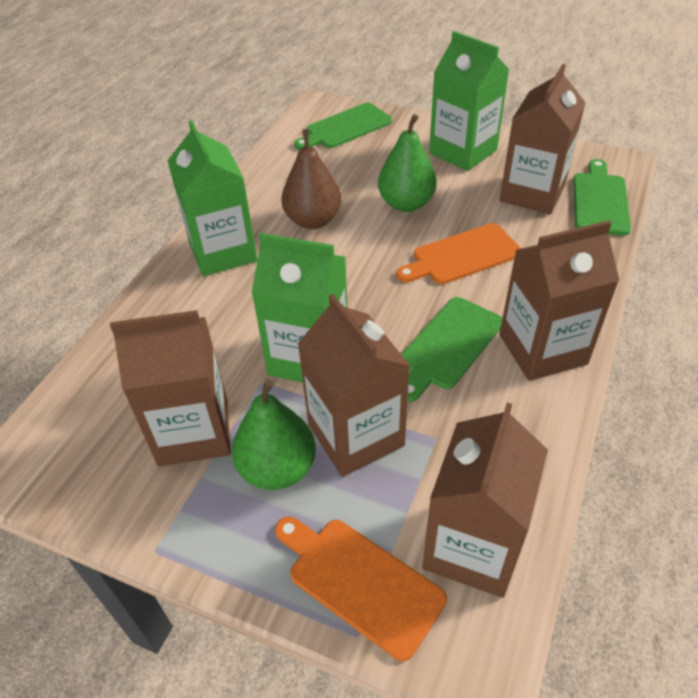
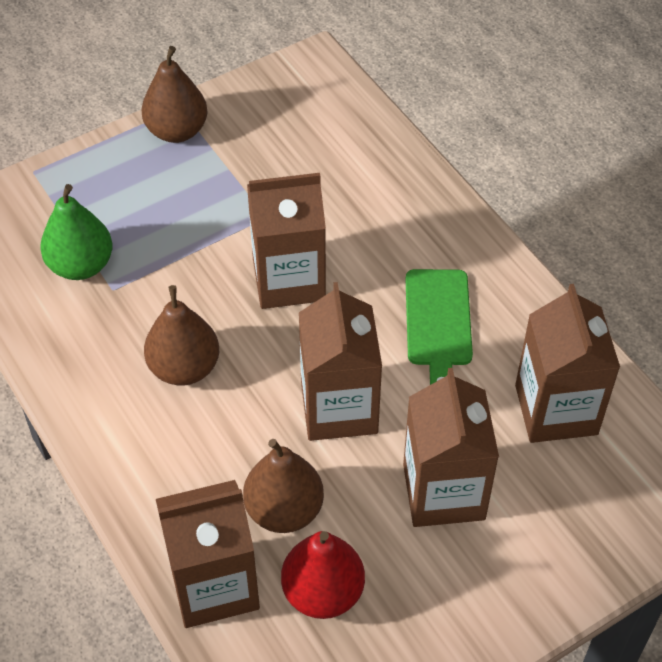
brown pear: [281,129,341,229] = 1 -> [141,46,208,143] [144,285,219,386] [243,439,324,533] = 3
green carton: [167,120,258,276] [252,233,347,383] [429,31,510,171] = 3 -> none = 0
green cutting board: [294,103,392,150] [401,297,502,402] [573,159,631,236] = 3 -> [405,269,473,385] = 1
green pear: [232,379,316,490] [378,114,437,212] = 2 -> [40,184,113,280] = 1
orange cutting board: [275,517,447,661] [396,223,521,284] = 2 -> none = 0
red pear: none = 0 -> [281,531,365,619] = 1

